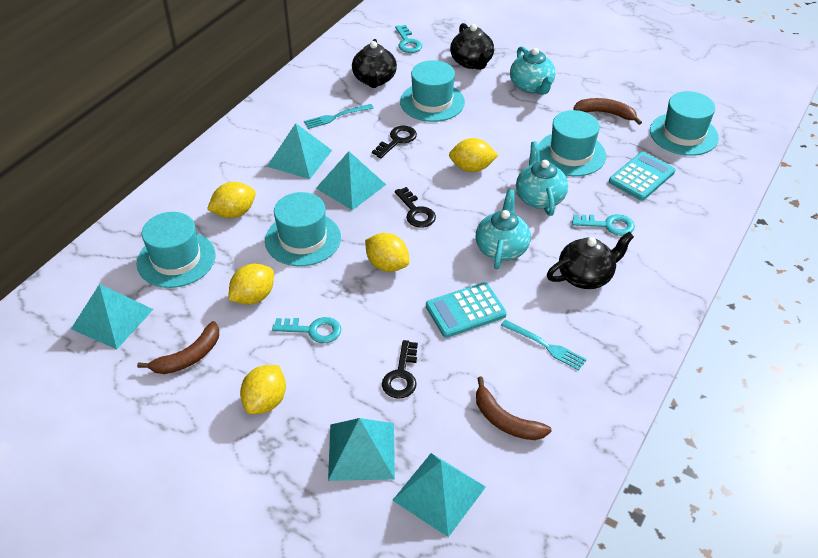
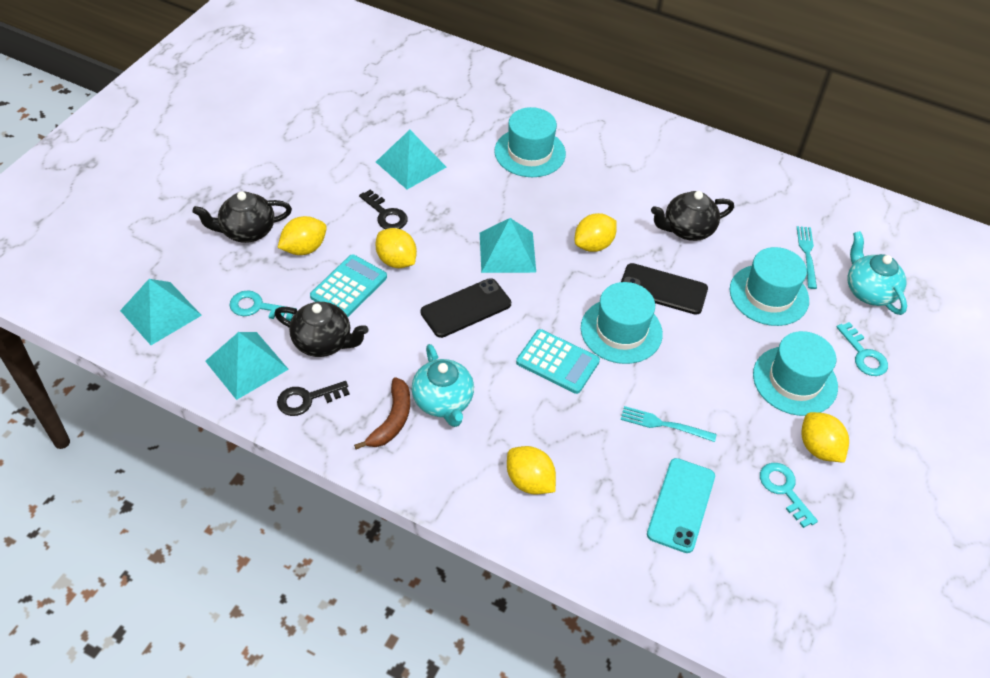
black key: [372,126,417,158] [382,340,418,398] [395,187,436,228] = 3 -> [277,381,350,416] [359,189,408,229] = 2
black phone: none = 0 -> [421,278,511,338] [621,263,708,315] = 2
brown banana: [137,321,219,374] [476,377,552,440] [573,98,642,125] = 3 -> [354,377,410,449] = 1
turquoise hat: [137,212,215,288] [265,192,341,266] [400,60,465,122] [538,110,606,176] [650,91,719,156] = 5 -> [494,107,566,177] [581,282,663,364] [730,247,809,326] [753,331,838,416] = 4
turquoise phone: none = 0 -> [647,458,715,553] = 1
turquoise pyramid: [71,284,154,349] [267,123,332,179] [316,151,386,210] [328,418,395,481] [392,453,486,537] = 5 -> [120,279,202,345] [205,332,289,400] [376,130,446,189] [480,218,536,273] = 4
turquoise teapot: [476,189,531,269] [510,46,556,95] [516,141,568,216] = 3 -> [412,344,474,427] [848,231,907,315] = 2

